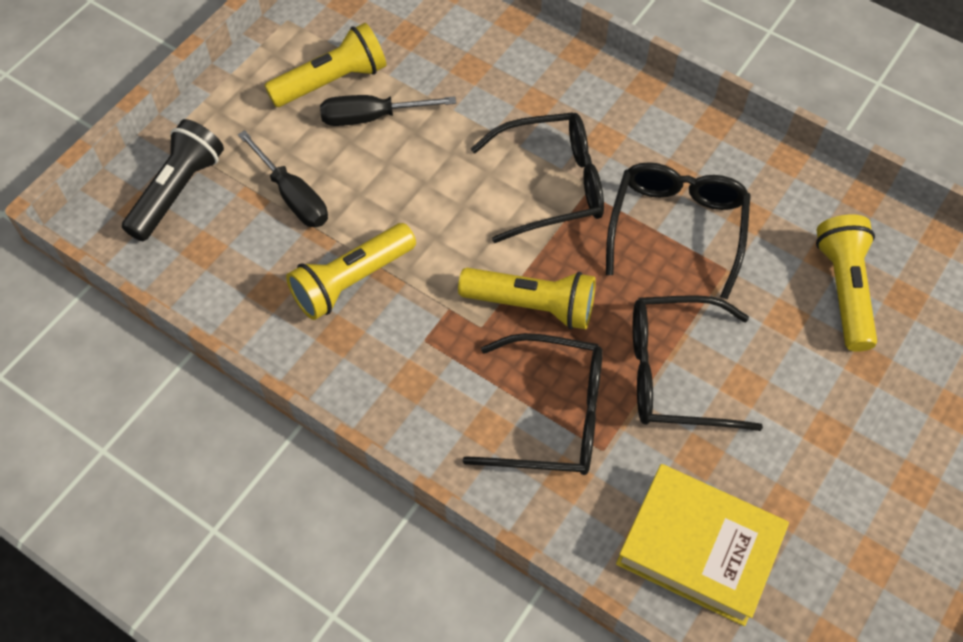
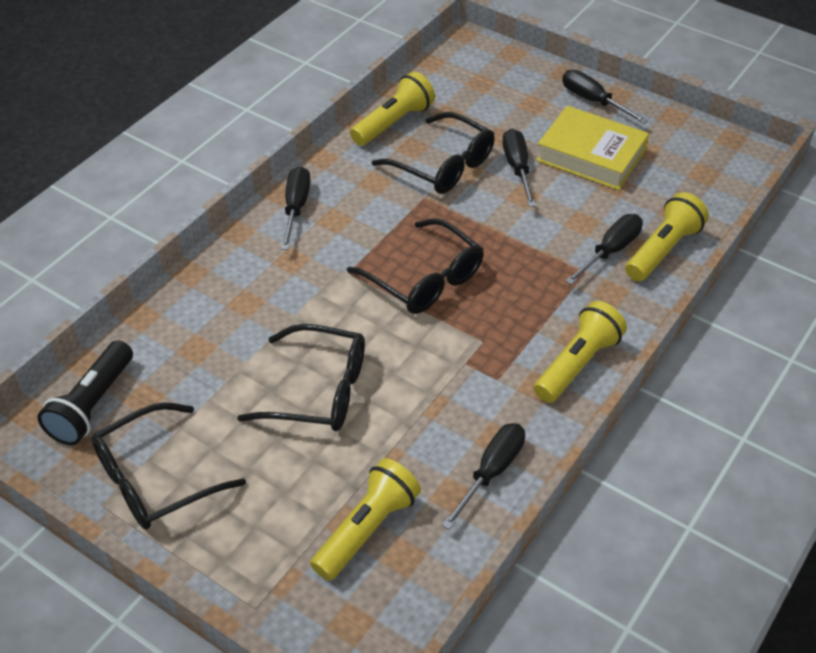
black screwdriver: [238,130,328,227] [320,95,456,126] = 2 -> [281,166,310,250] [442,423,525,530] [502,129,536,207] [562,69,648,124] [566,214,643,285] = 5

